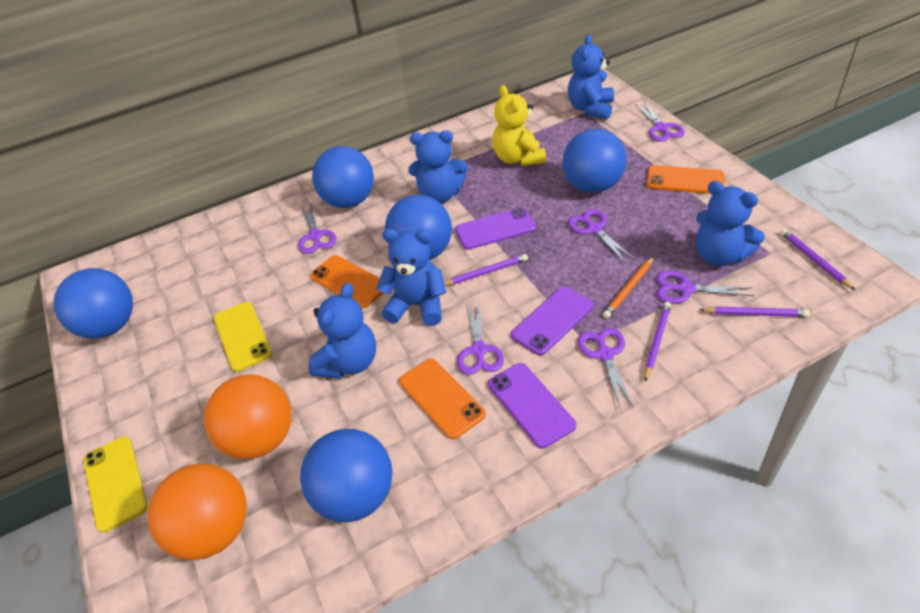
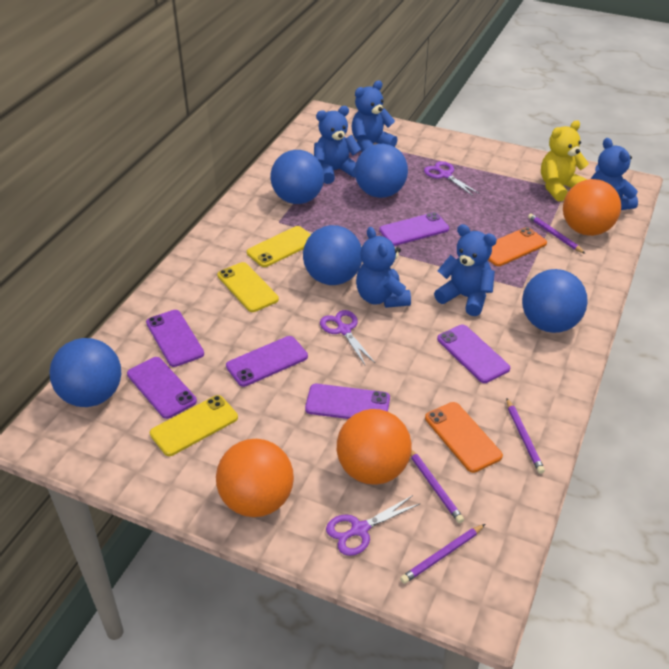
orange ball: [147,464,247,560] [204,374,292,459] = 2 -> [216,439,294,517] [337,409,412,485] [563,179,621,236] = 3
orange pencil: [603,257,654,318] = 1 -> none = 0
orange phone: [310,255,383,308] [399,359,486,439] [647,165,725,194] = 3 -> [425,402,503,473] [488,227,547,266] = 2
purple phone: [455,207,536,250] [488,363,576,448] [511,287,594,355] = 3 -> [127,357,197,419] [146,310,204,367] [226,336,308,387] [305,384,390,419] [379,212,449,246] [437,325,510,383] = 6
purple scissors: [298,202,337,254] [457,302,504,375] [568,209,635,263] [578,328,634,408] [635,102,685,142] [656,271,754,304] = 6 -> [320,310,375,365] [326,495,420,556] [424,161,480,196] = 3
yellow phone: [83,436,148,533] [214,302,272,372] = 2 -> [150,395,238,456] [217,262,279,312] [247,226,311,267] = 3

